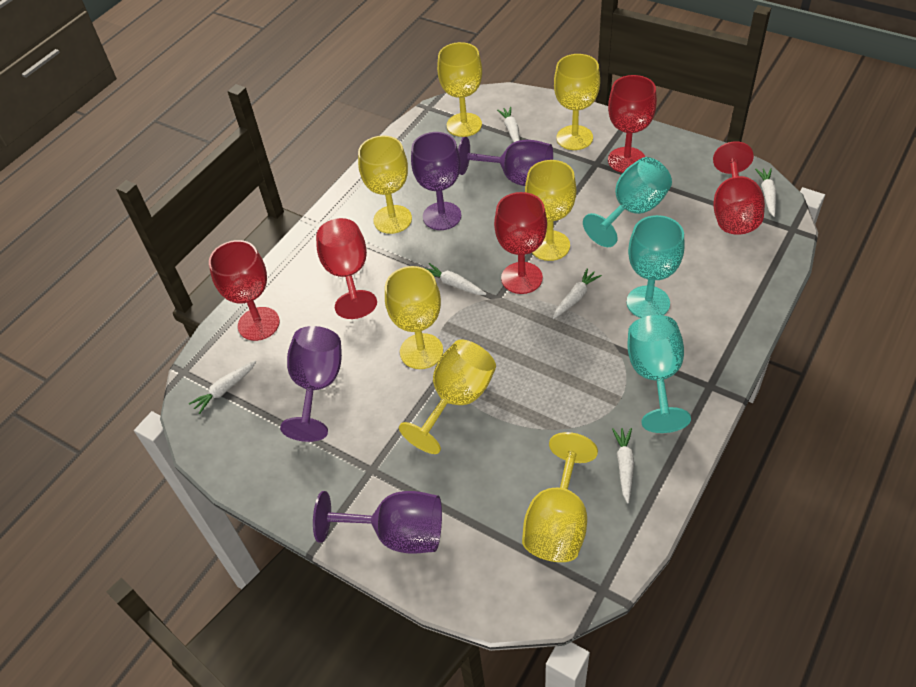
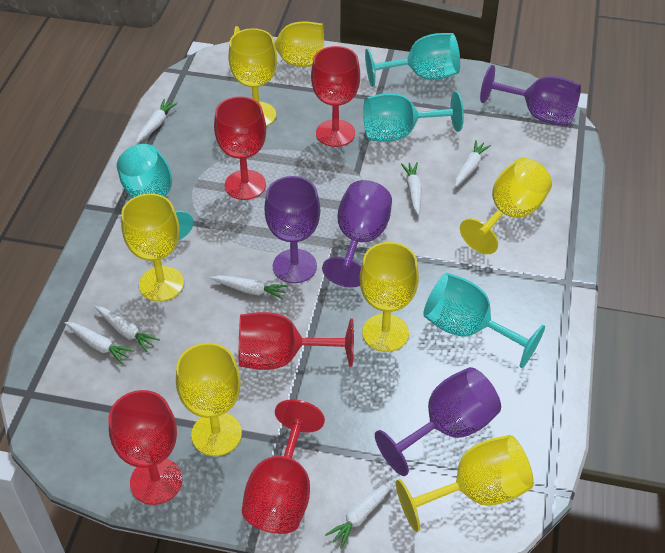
turquoise goblet: [583,157,672,247] [627,215,685,318] [627,315,691,433] = 3 -> [117,144,194,241] [363,92,464,142] [365,33,460,87] [423,273,545,368] = 4
white carrot: [189,361,256,414] [425,263,487,295] [497,107,520,142] [553,268,602,319] [612,428,634,503] [755,168,776,217] = 6 -> [65,322,134,364] [95,306,160,352] [136,99,178,143] [210,275,288,300] [325,479,395,549] [401,162,422,215] [455,140,491,187] = 7

